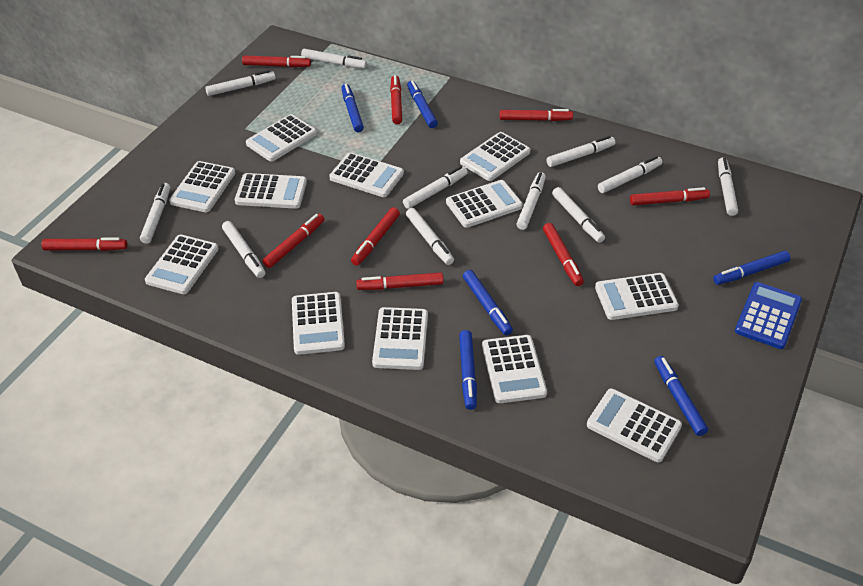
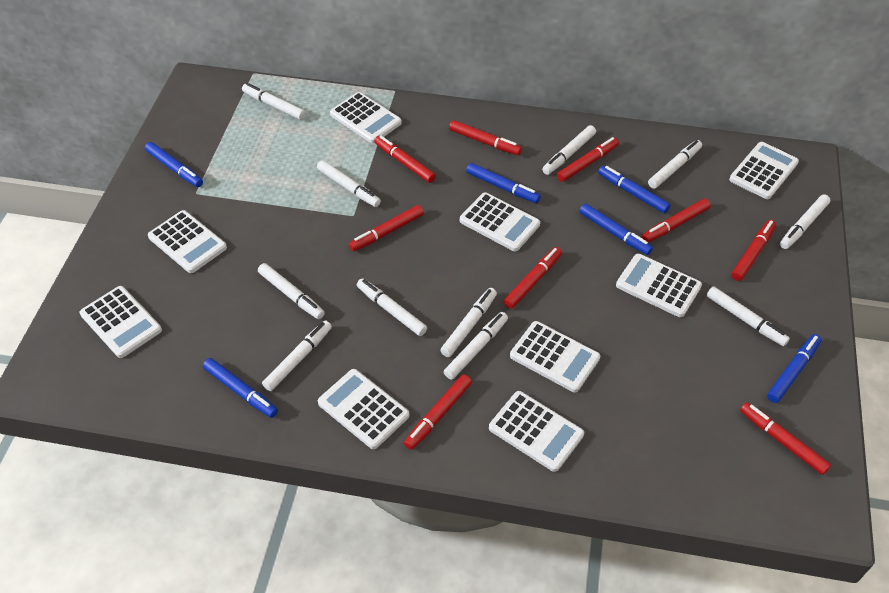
blue calculator: [735,282,802,349] = 1 -> none = 0
white calculator: [145,234,218,294] [169,161,235,212] [235,173,307,209] [246,114,317,162] [292,292,345,355] [329,152,404,197] [372,307,428,370] [446,180,523,228] [460,132,530,181] [482,335,547,403] [587,389,682,462] [595,273,679,320] = 12 -> [80,286,162,358] [148,210,227,273] [318,369,409,449] [330,92,402,143] [460,193,540,251] [489,391,584,472] [510,321,600,392] [616,254,702,317] [729,142,799,199] = 9

